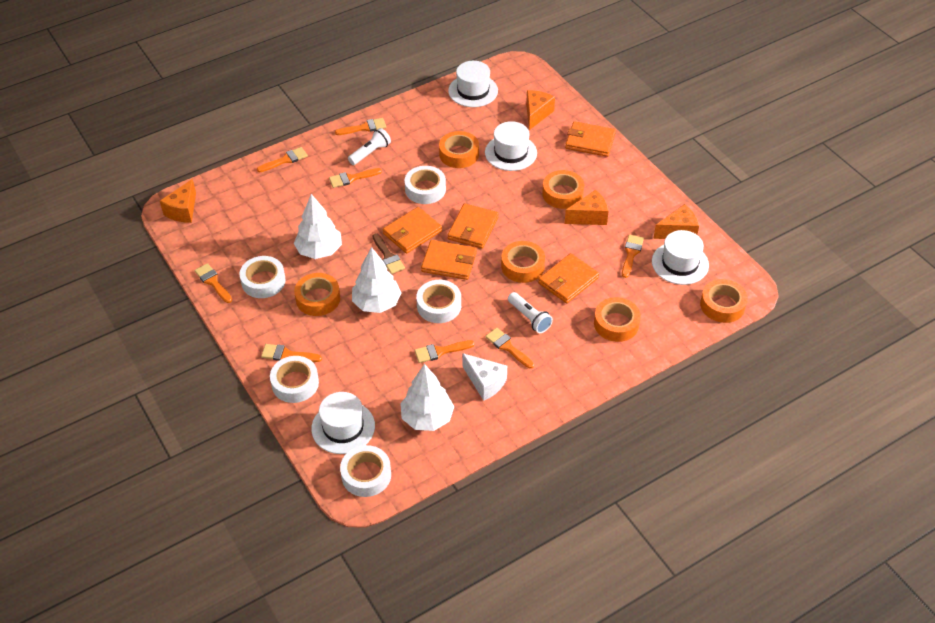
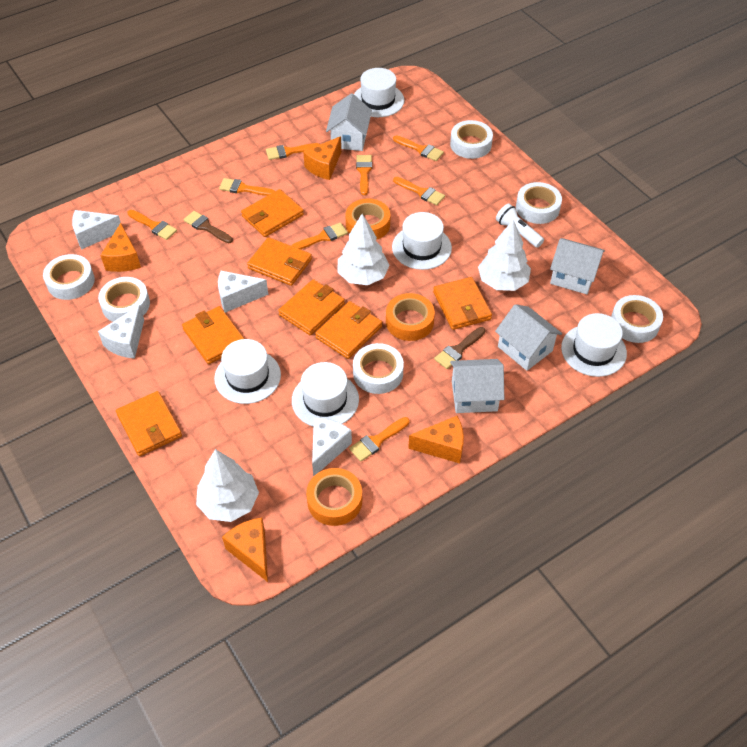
brown brush: [373,233,405,274] = 1 -> [183,211,233,243] [434,327,485,369] = 2
orange tape: [294,273,340,316] [439,131,479,168] [501,241,545,283] [542,170,584,209] [594,297,641,342] [700,279,748,323] = 6 -> [306,468,362,526] [345,198,390,240] [386,293,435,341] = 3
orange wallet: [383,207,442,254] [421,240,477,280] [448,203,498,249] [538,253,599,303] [565,121,616,157] = 5 -> [116,391,182,456] [182,306,244,364] [241,189,304,237] [247,237,312,286] [278,279,345,335] [315,301,382,359] [433,277,492,330] = 7
white cheese: [462,353,507,401] = 1 -> [72,210,121,249] [98,305,144,358] [218,271,268,312] [312,417,352,477] = 4
white flashlight: [348,128,391,165] [508,292,553,333] = 2 -> [496,204,544,248] = 1
white hat: [311,392,375,454] [448,61,498,107] [485,121,537,171] [652,230,709,285] = 4 -> [214,339,281,404] [292,362,359,426] [354,68,404,117] [392,212,452,270] [561,313,627,377] = 5
white house: none = 0 -> [326,93,372,151] [450,359,504,413] [495,304,562,371] [550,238,605,294] = 4
white tape: [239,256,286,298] [270,356,319,403] [340,445,391,497] [405,166,446,204] [416,280,461,323] = 5 -> [43,254,95,300] [98,277,150,322] [353,343,404,394] [450,120,493,159] [516,182,562,224] [611,295,663,343] = 6

